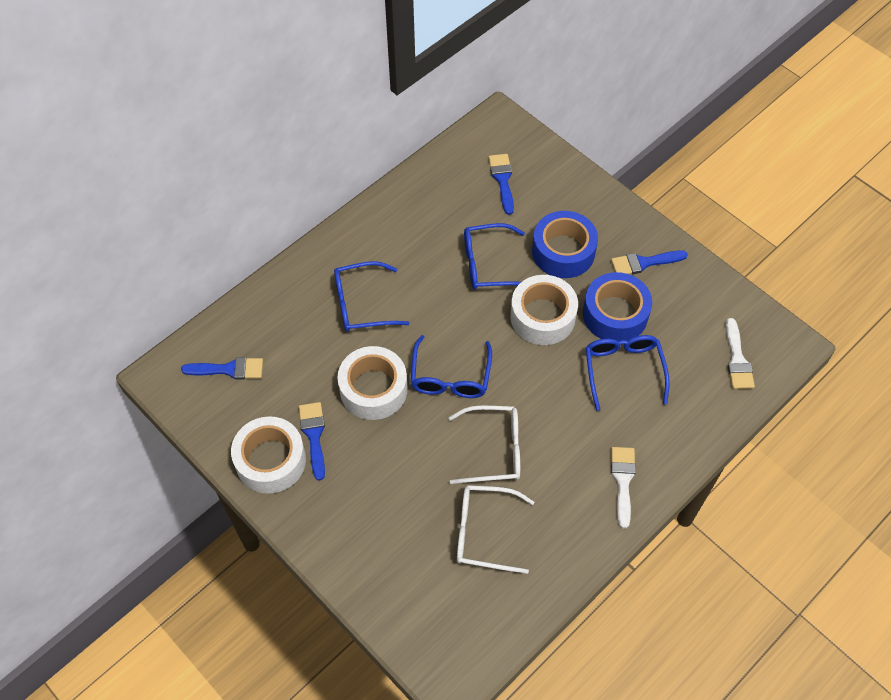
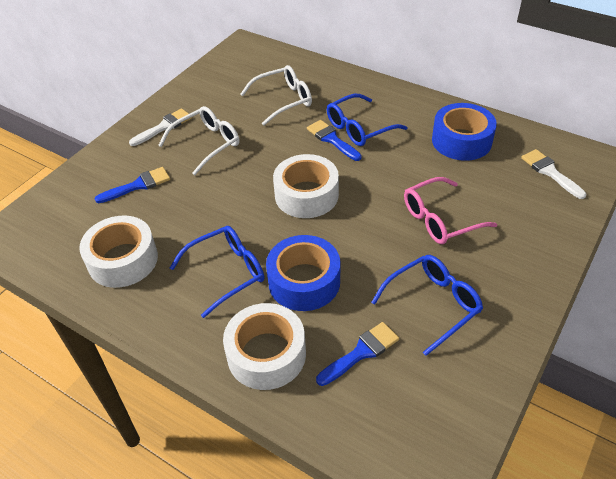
blue brush: [181,357,263,380] [299,402,325,481] [488,154,514,215] [611,250,688,274] = 4 -> [94,167,170,203] [307,120,362,161] [316,322,399,386] = 3
blue glasses: [334,261,409,332] [411,335,492,398] [464,223,525,290] [585,335,670,411] = 4 -> [170,226,264,318] [327,94,408,146] [371,255,483,356] = 3
pink glasses: none = 0 -> [404,177,497,244] = 1

